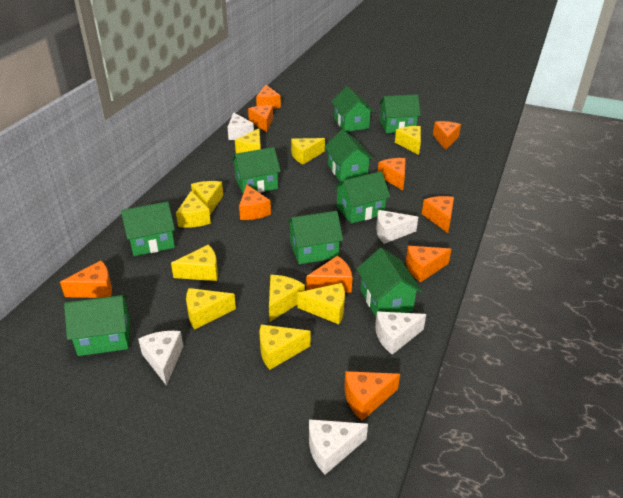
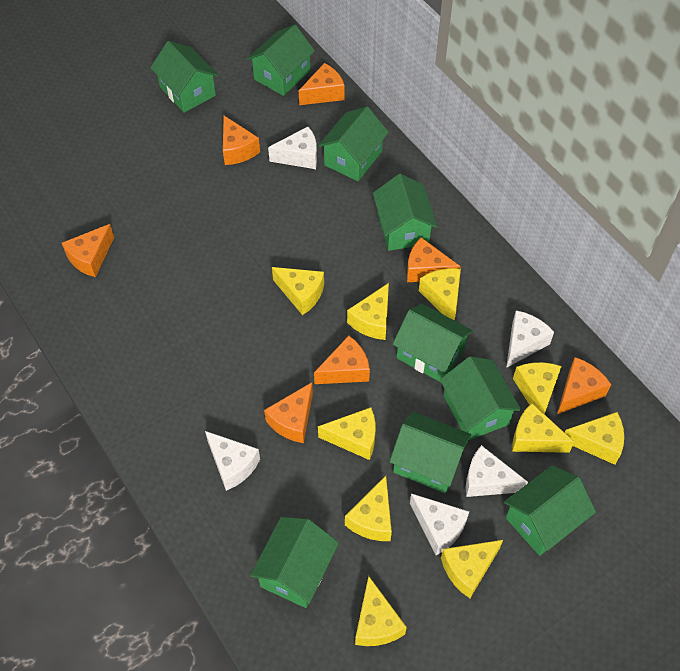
orange cheese: [60,261,112,298] [239,184,271,220] [248,105,273,132] [256,85,281,109] [306,256,353,293] [344,371,400,421] [378,158,406,190] [406,246,451,282] [422,196,454,233] [433,121,461,150] = 10 -> [62,224,114,277] [223,116,260,165] [264,382,313,443] [299,63,345,105] [314,336,370,384] [407,237,461,282] [557,357,611,414] = 7

